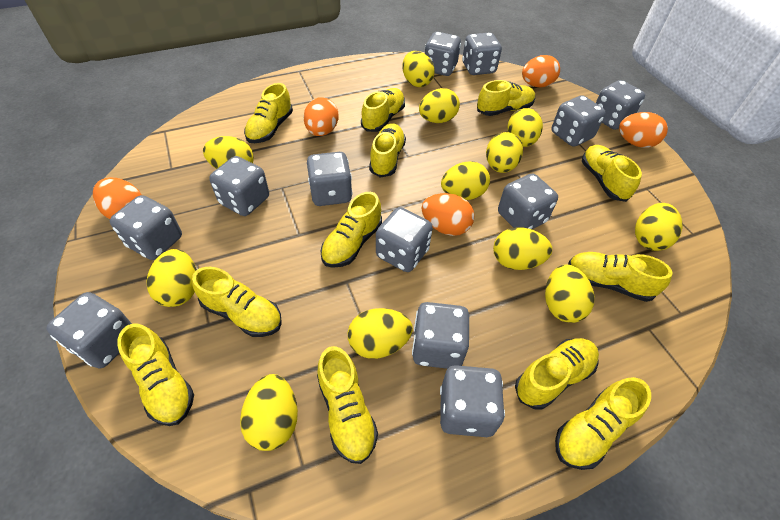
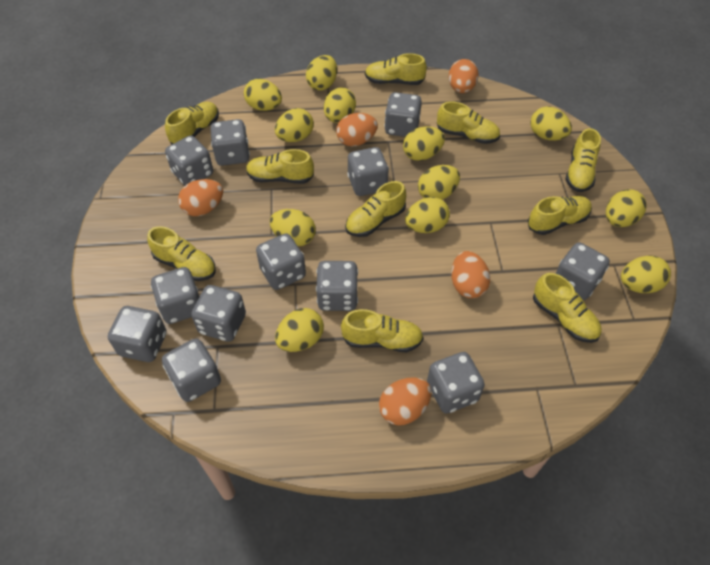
yellow shoe: [117,324,194,426] [192,267,282,337] [244,83,293,143] [317,346,378,464] [321,192,382,268] [361,88,405,132] [369,123,406,178] [477,80,535,116] [515,338,599,410] [555,377,651,470] [568,252,673,302] [582,145,642,202] = 12 -> [147,226,216,281] [165,102,219,145] [246,149,314,184] [341,309,424,352] [345,181,406,237] [365,53,427,85] [437,102,500,144] [528,196,592,235] [533,273,602,343] [565,128,601,192] = 10

